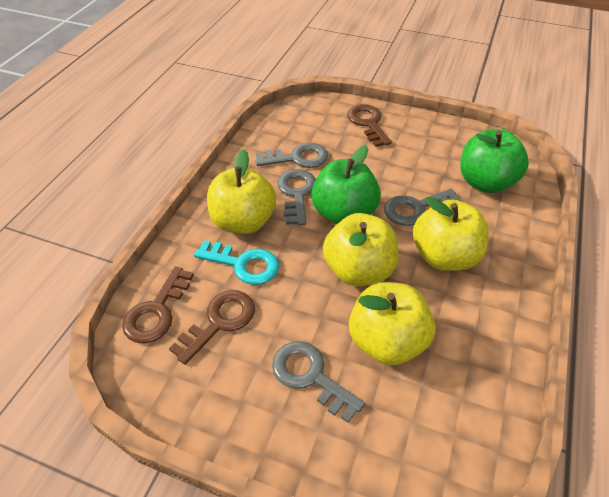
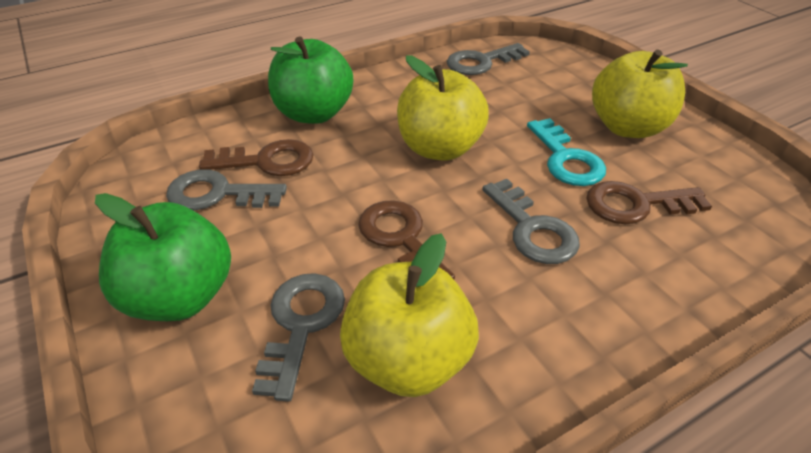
yellow apple: [207,149,276,234] [323,213,398,286] [349,282,435,366] [413,197,489,271] = 4 -> [340,233,479,397] [397,55,489,161] [592,49,688,138] = 3

